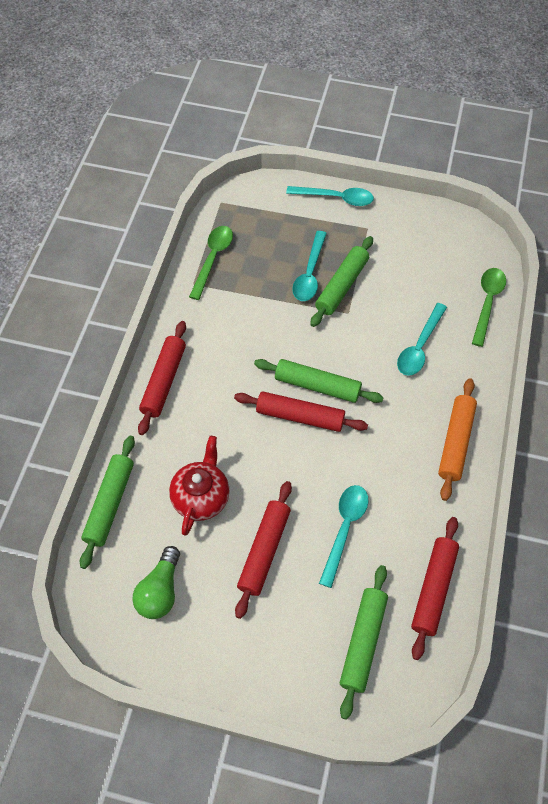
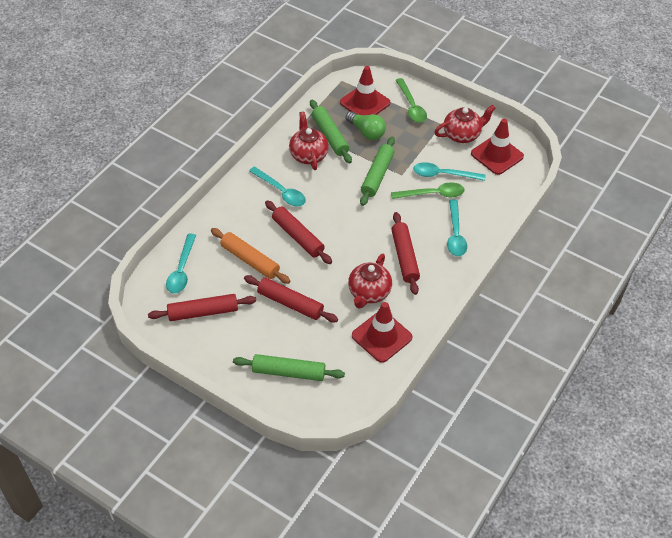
green rolling pin: [80,436,135,569] [254,359,384,403] [310,236,373,327] [340,565,388,720] = 4 -> [233,354,345,381] [310,100,352,164] [360,137,395,206] = 3
red teapot: [169,436,230,536] = 1 -> [289,112,329,170] [348,254,392,309] [434,105,496,143] = 3
red traffic cone: none = 0 -> [340,66,390,115] [352,302,413,363] [471,119,524,175] = 3

